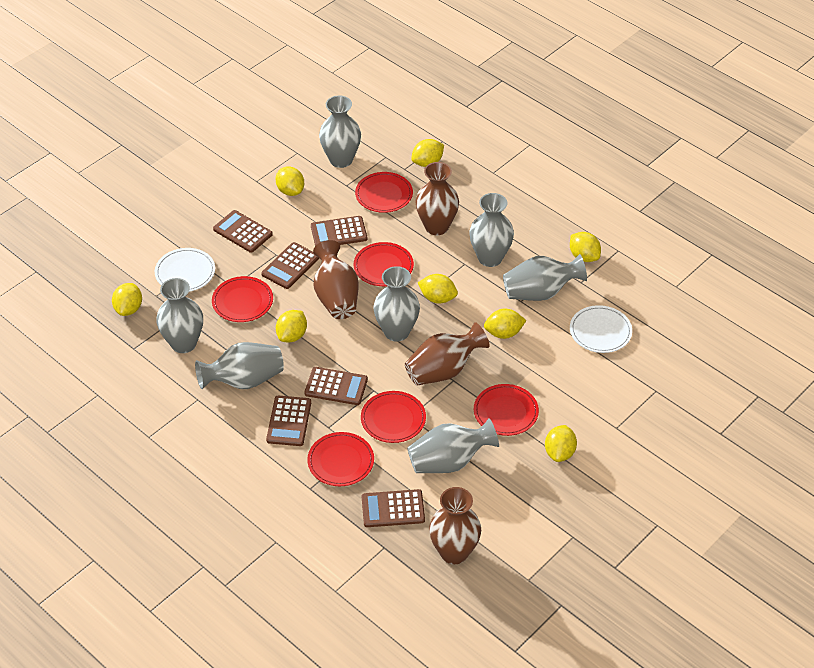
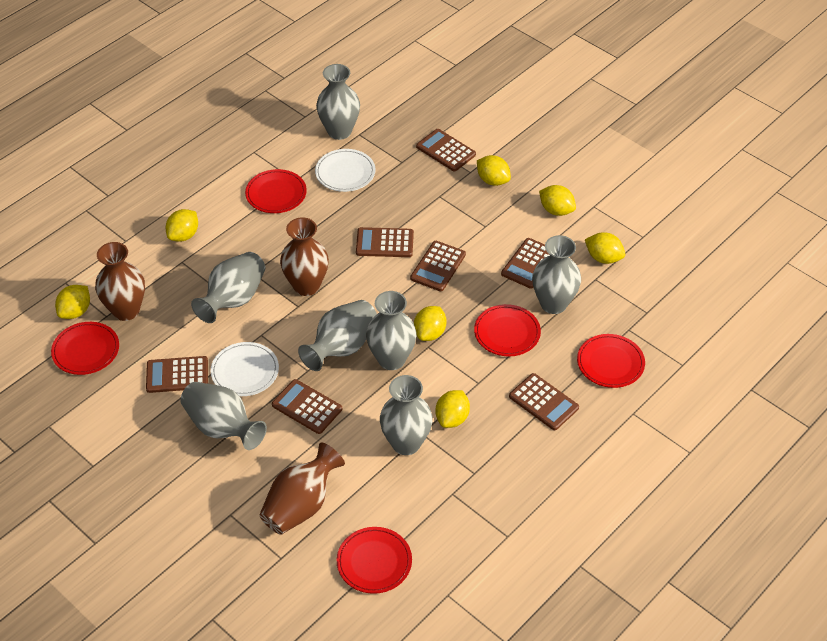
brown calculator: [213,210,273,253] [261,242,319,289] [266,396,311,446] [304,367,368,405] [311,216,367,246] [362,489,425,527] = 6 -> [146,356,208,393] [272,379,342,434] [356,227,414,257] [410,241,466,291] [416,129,476,171] [501,238,550,289] [509,373,579,430] = 7
brown vase: [313,240,359,319] [405,322,490,386] [415,162,459,235] [429,487,481,564] = 4 -> [95,242,145,321] [259,442,345,535] [280,217,329,296] = 3
red plate: [212,276,273,322] [307,432,374,486] [354,242,414,286] [355,172,413,213] [361,391,426,443] [474,384,539,436] = 6 -> [51,322,119,375] [245,169,307,213] [337,527,412,594] [474,304,541,357] [577,334,645,388] = 5
yellow lemon: [112,283,142,316] [275,166,304,196] [276,310,307,342] [411,139,444,167] [418,274,458,304] [484,309,527,339] [545,425,577,462] [570,232,601,262] = 8 -> [55,285,90,319] [165,209,198,242] [414,306,446,341] [435,390,470,428] [477,155,511,186] [539,185,576,216] [585,232,625,264] = 7

